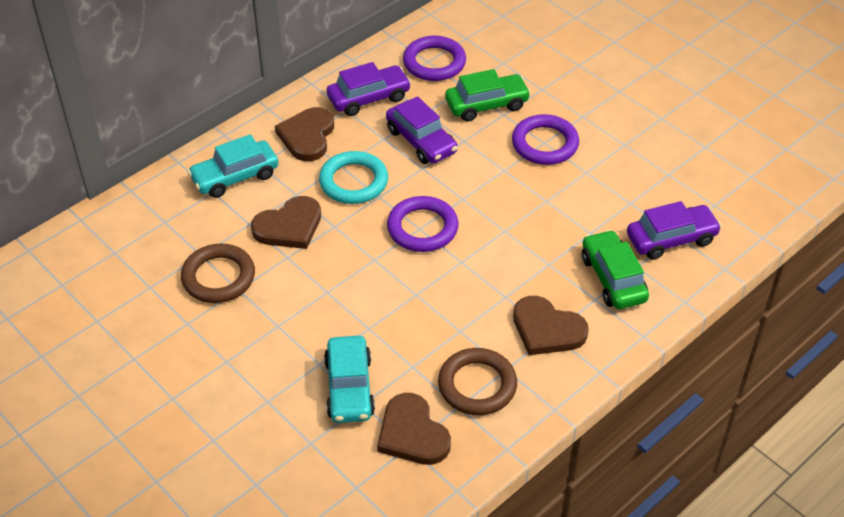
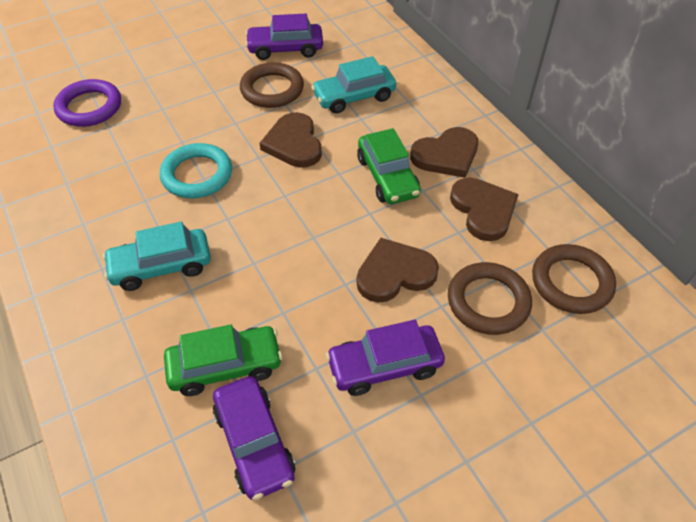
brown ring: [181,244,255,303] [438,348,517,415] = 2 -> [240,62,304,108] [448,262,532,335] [532,244,616,314] = 3
purple ring: [387,196,459,252] [403,35,466,81] [512,114,579,165] = 3 -> [53,79,121,127] = 1

